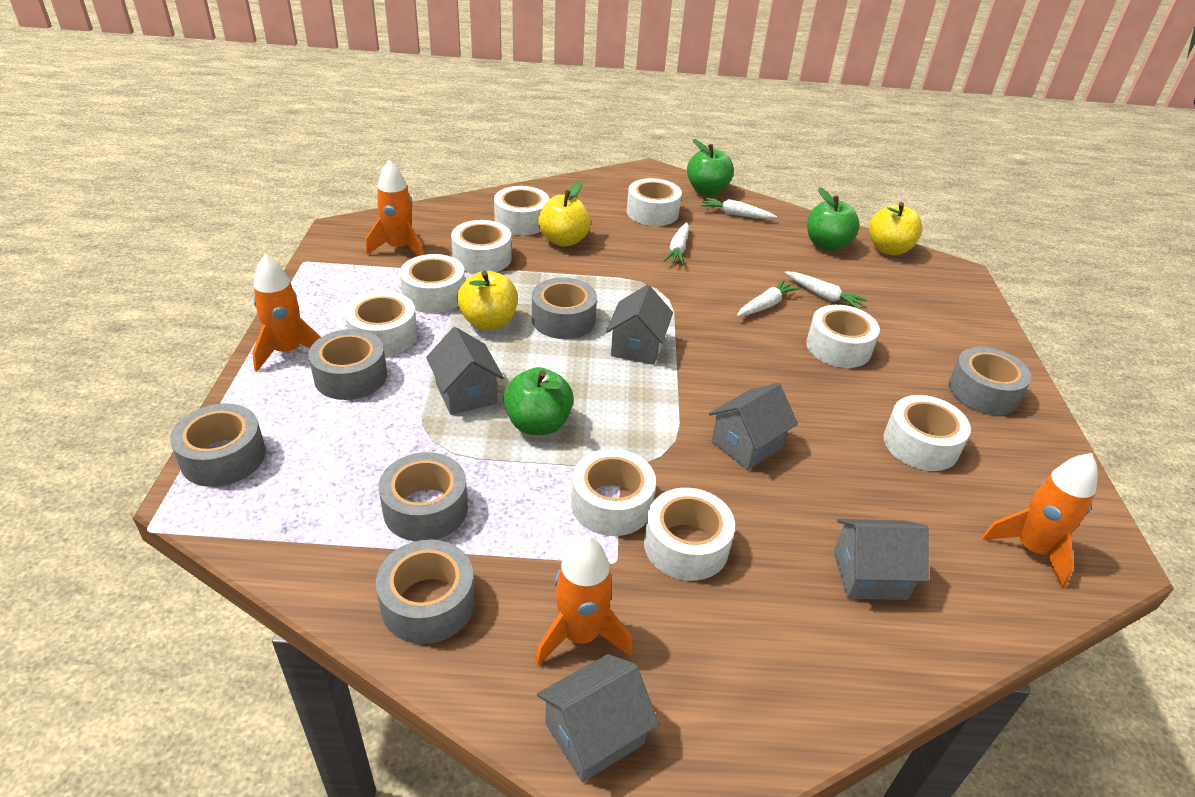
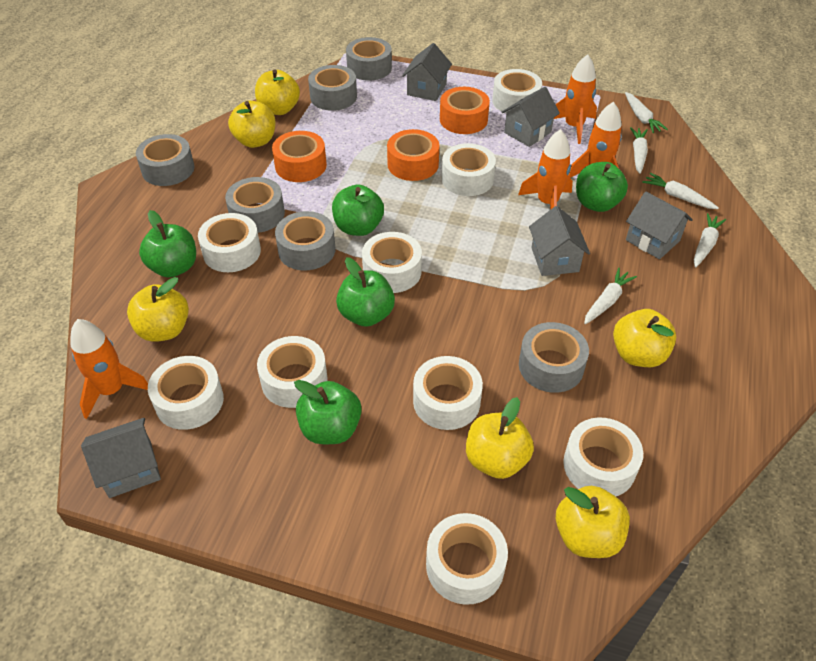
green apple: [503,367,574,435] [687,139,734,195] [807,187,860,251] = 3 -> [139,210,196,278] [294,380,362,444] [332,185,384,236] [336,257,395,327] [576,162,628,212] = 5
orange tape: none = 0 -> [272,131,327,182] [387,129,439,181] [440,87,490,134] = 3
white carrot: [664,222,689,265] [700,197,777,219] [737,279,800,317] [785,271,868,309] = 4 -> [584,268,637,324] [625,92,668,133] [630,127,648,174] [642,173,719,209] [694,213,726,268] = 5
yellow apple: [457,271,518,330] [538,182,591,247] [869,202,923,255] = 3 -> [127,277,189,342] [228,101,275,148] [255,69,300,115] [466,397,534,479] [556,486,630,558] [613,309,676,367] = 6

